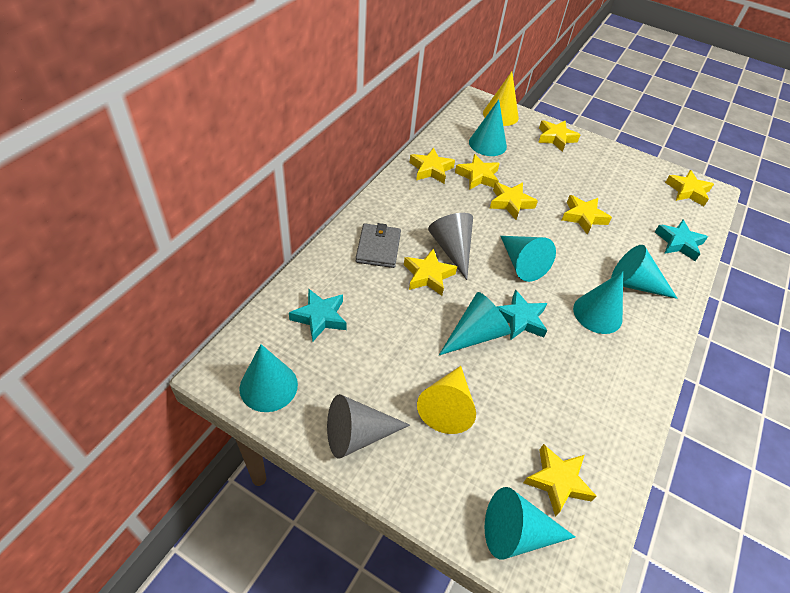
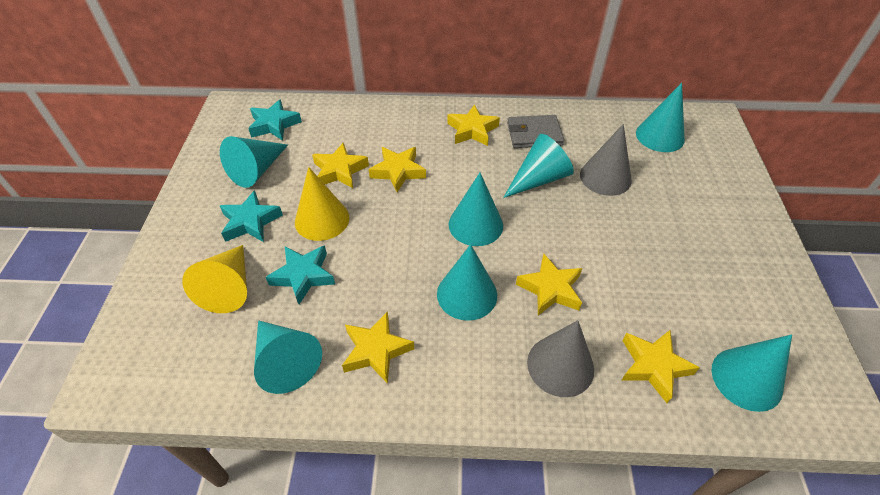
yellow star: [404,249,457,296] [409,148,455,183] [455,154,500,190] [490,182,538,220] [523,444,597,517] [538,120,580,152] [562,195,612,235] [665,170,714,206] = 8 -> [312,143,369,188] [342,311,414,384] [369,147,426,192] [447,104,500,146] [516,254,582,316] [621,330,700,403] = 6

